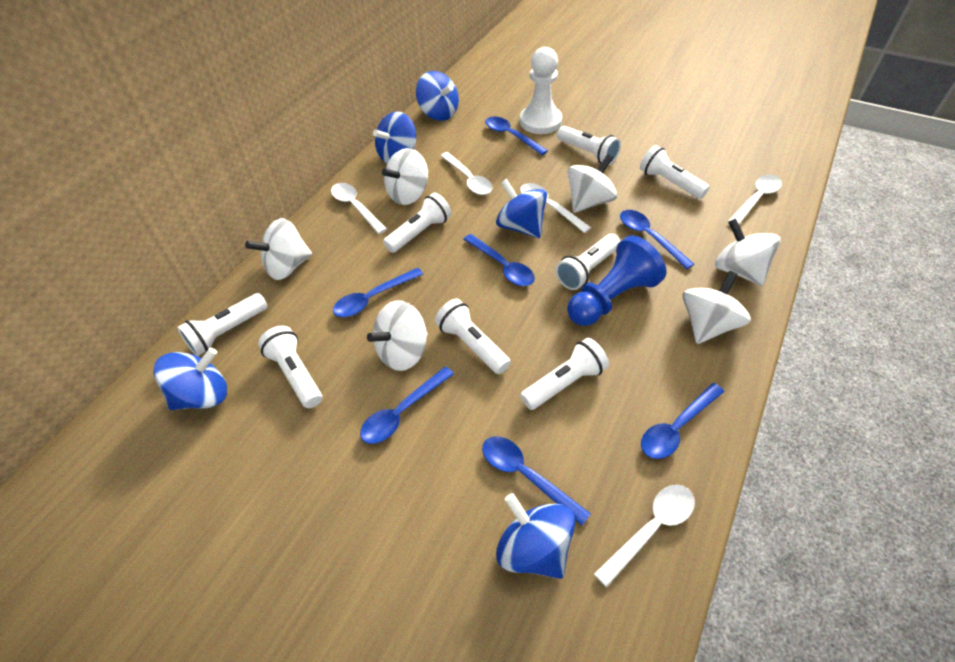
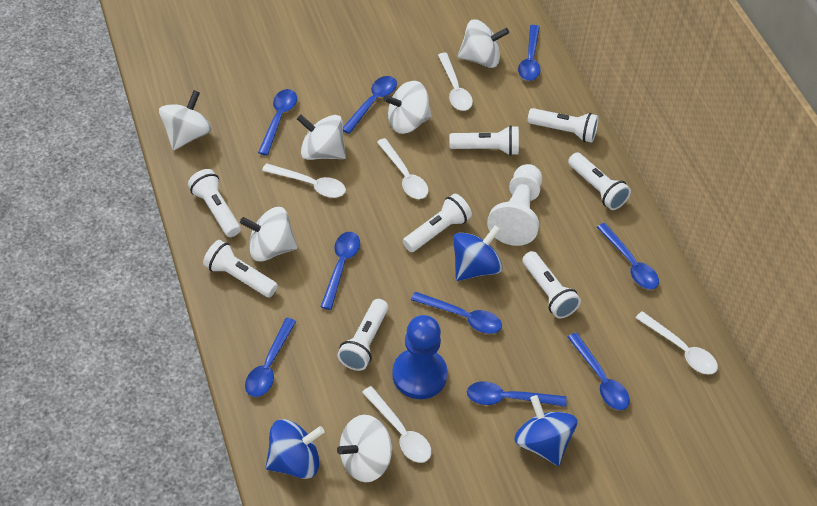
blue spinning top: [154,348,227,410] [373,112,416,164] [416,71,459,121] [496,179,547,238] [496,493,575,579] = 5 -> [266,419,325,479] [453,225,503,281] [514,395,577,466] = 3
blue spoon: [333,268,423,317] [360,366,454,444] [463,234,535,286] [482,436,591,525] [485,116,548,155] [620,210,694,269] [641,383,724,459] = 7 -> [245,318,296,397] [258,89,297,155] [321,232,360,310] [343,76,397,134] [411,292,502,334] [467,381,567,407] [518,25,540,81] [568,333,630,410] [597,223,659,290] = 9

